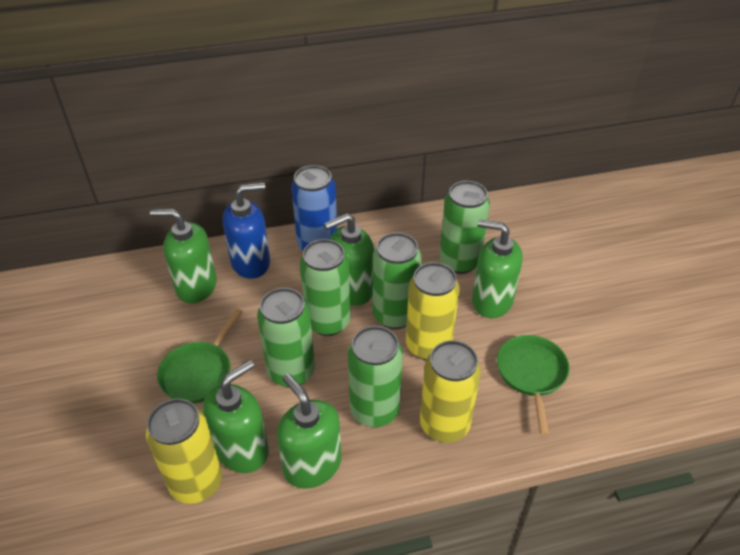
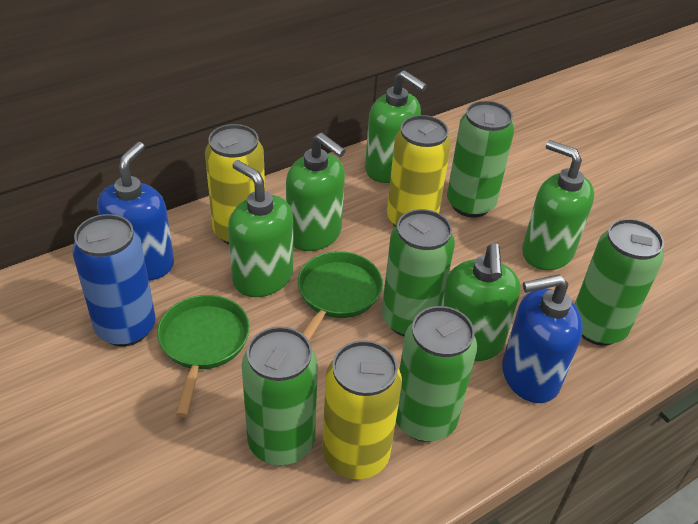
blue soap dispenser: [222,182,270,279] = 1 -> [97,142,174,281] [502,274,583,403] = 2

